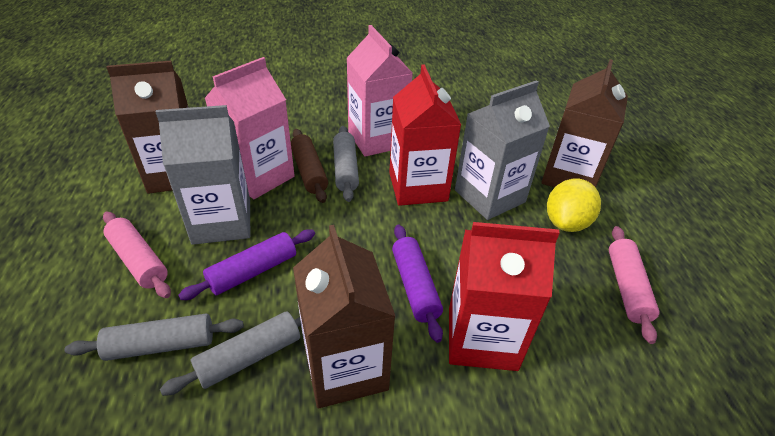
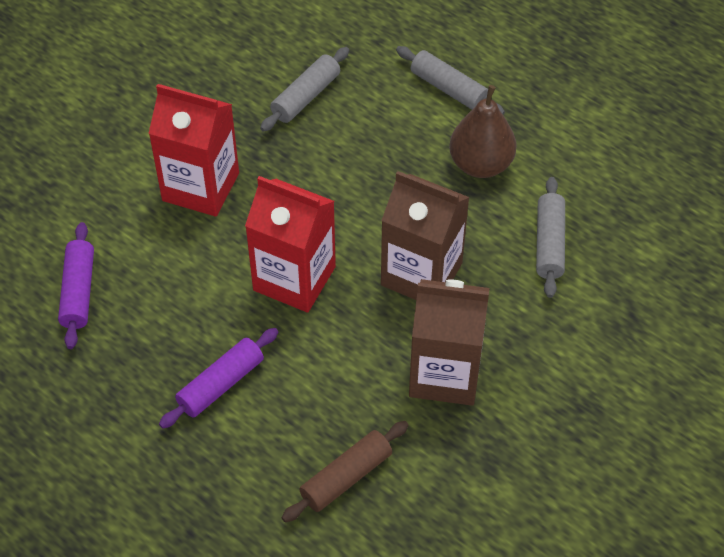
brown carton: [106,61,189,194] [293,225,396,408] [541,59,628,187] = 3 -> [381,171,470,300] [409,279,489,406] = 2
brown pear: none = 0 -> [449,85,517,178] = 1
grey carton: [156,105,250,245] [455,80,550,220] = 2 -> none = 0
pink carton: [205,57,295,199] [347,25,413,157] = 2 -> none = 0
pink rolling pin: [103,212,171,298] [609,226,659,344] = 2 -> none = 0
yellow lemon: [547,178,601,232] = 1 -> none = 0

